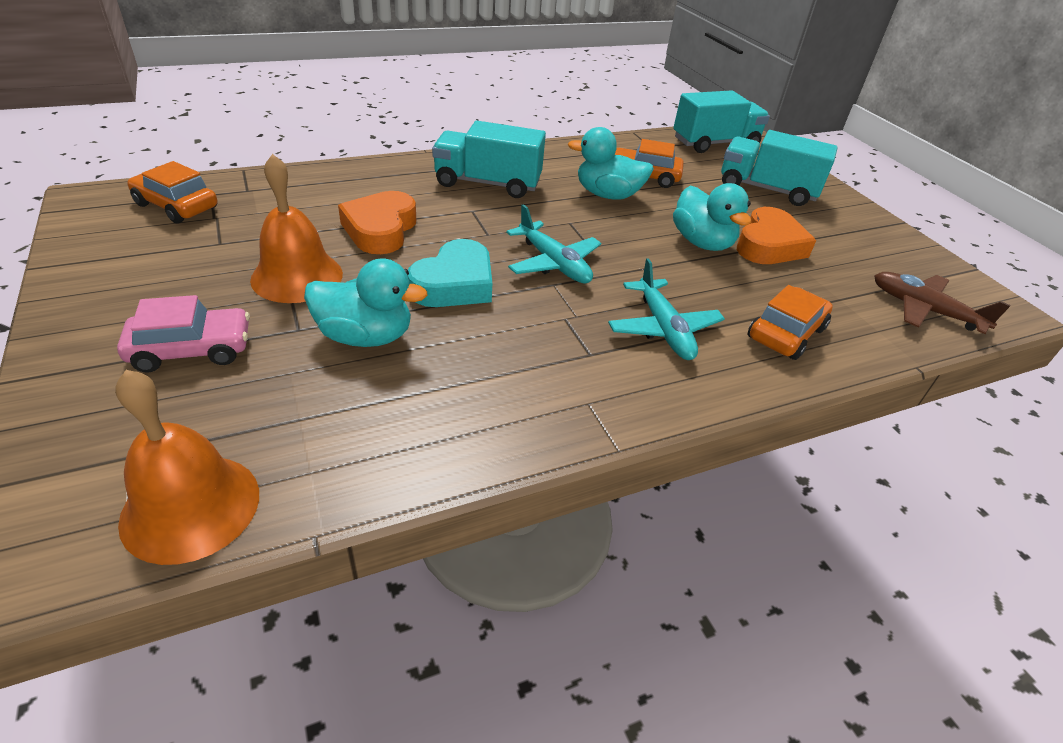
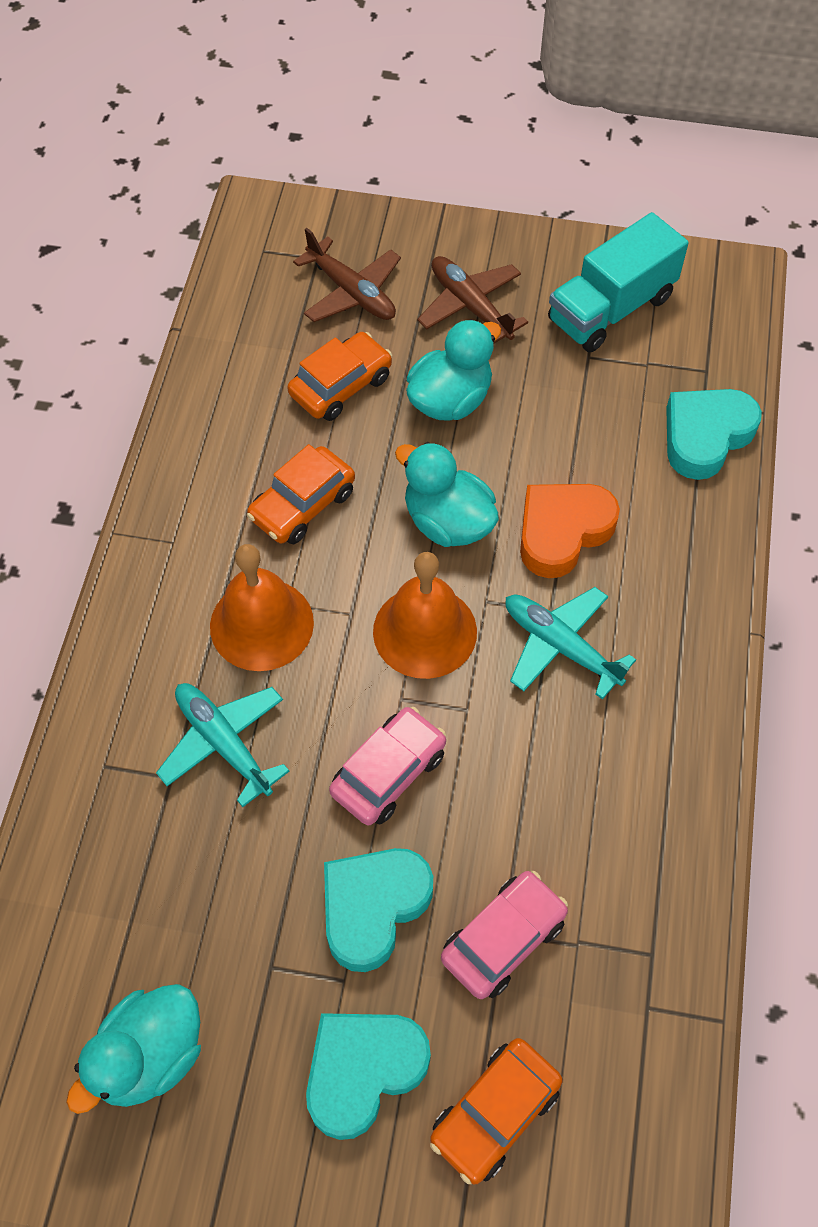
brown plane: [874,272,1010,334] = 1 -> [293,228,401,322] [417,256,528,344] = 2
orange heart: [338,191,416,254] [737,207,816,264] = 2 -> [520,484,620,578] = 1
pink car: [117,295,250,372] = 1 -> [329,707,446,825] [441,871,568,999] = 2
turquoise heart: [408,239,492,307] = 1 -> [306,1013,431,1140] [324,848,433,972] [666,389,762,480] = 3
turquoise truck: [432,121,546,198] [673,90,770,153] [721,130,838,206] = 3 -> [548,212,689,352] = 1

